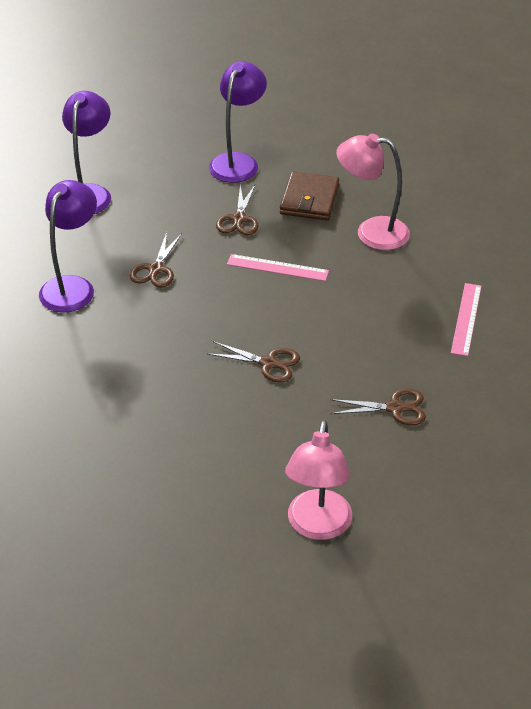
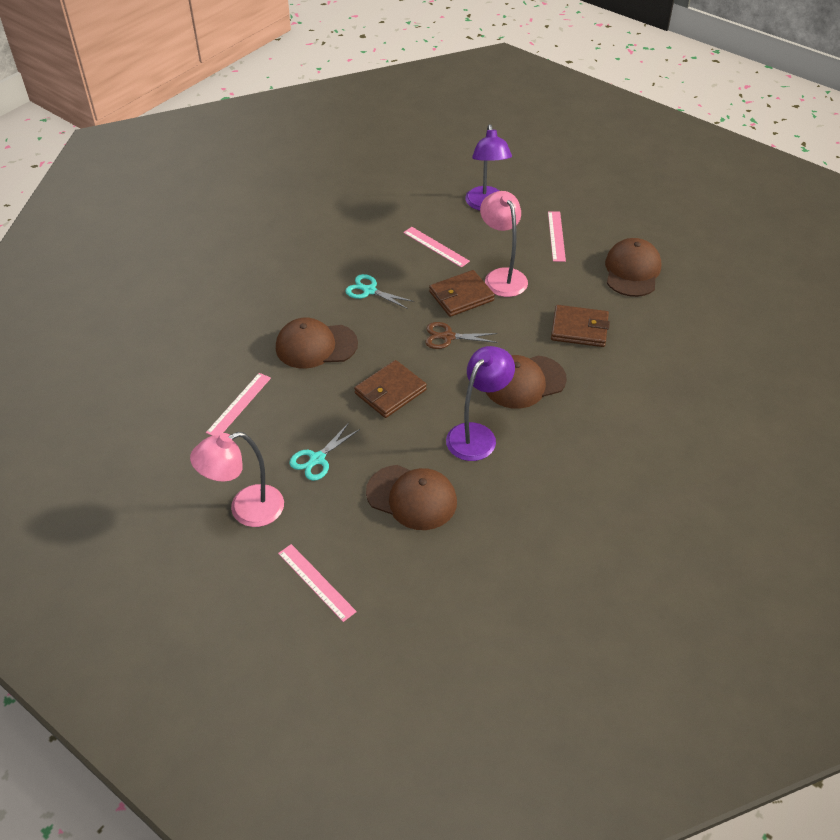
brown cap: none = 0 -> [276,317,358,369] [366,465,457,530] [486,355,567,409] [605,238,662,297] = 4
brown scissors: [130,232,182,288] [207,341,300,382] [216,184,259,235] [330,388,426,425] = 4 -> [425,322,498,349] = 1
brown wallet: [280,172,339,220] = 1 -> [354,360,427,418] [429,270,495,317] [551,305,610,347] = 3
pink ruler: [227,254,329,281] [451,283,482,356] = 2 -> [206,373,271,436] [278,544,357,622] [403,227,470,268] [548,211,566,262] = 4
purple lamp: [39,180,97,312] [62,91,111,214] [209,61,267,183] = 3 -> [446,346,515,461] [465,124,512,211] = 2
turquoise scissors: none = 0 -> [289,423,360,481] [345,274,414,309] = 2

